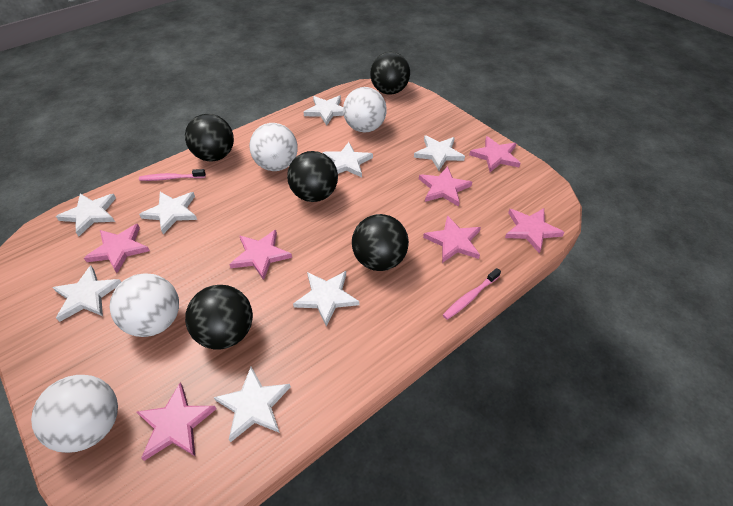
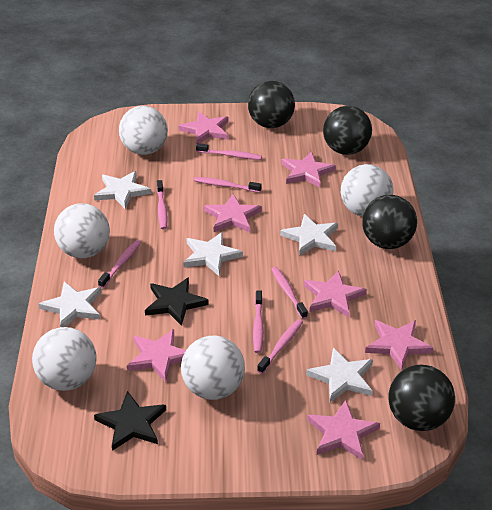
black ball: [185,114,234,161] [185,285,253,349] [287,151,338,202] [352,214,409,271] [370,52,410,95] = 5 -> [248,81,295,128] [323,106,372,155] [362,195,417,249] [388,365,455,431] = 4
black star: none = 0 -> [94,391,166,451] [145,277,209,326] = 2
pink toothbrush: [139,169,206,181] [443,268,501,320] = 2 -> [98,240,141,288] [157,180,168,230] [194,177,262,193] [196,143,262,160] [253,290,264,353] [257,319,303,374] [271,267,308,319] = 7
white ball: [31,375,118,453] [110,273,179,337] [249,123,298,171] [343,87,387,133] = 4 -> [32,327,97,391] [54,203,110,258] [119,106,168,155] [181,336,245,400] [341,164,394,217] = 5
white star: [52,265,121,322] [56,194,116,236] [139,192,197,234] [214,367,291,442] [293,271,359,327] [303,95,344,125] [322,142,373,177] [414,135,465,171] = 8 -> [38,282,102,327] [94,171,151,209] [183,232,243,276] [280,214,338,256] [306,347,373,402] = 5

